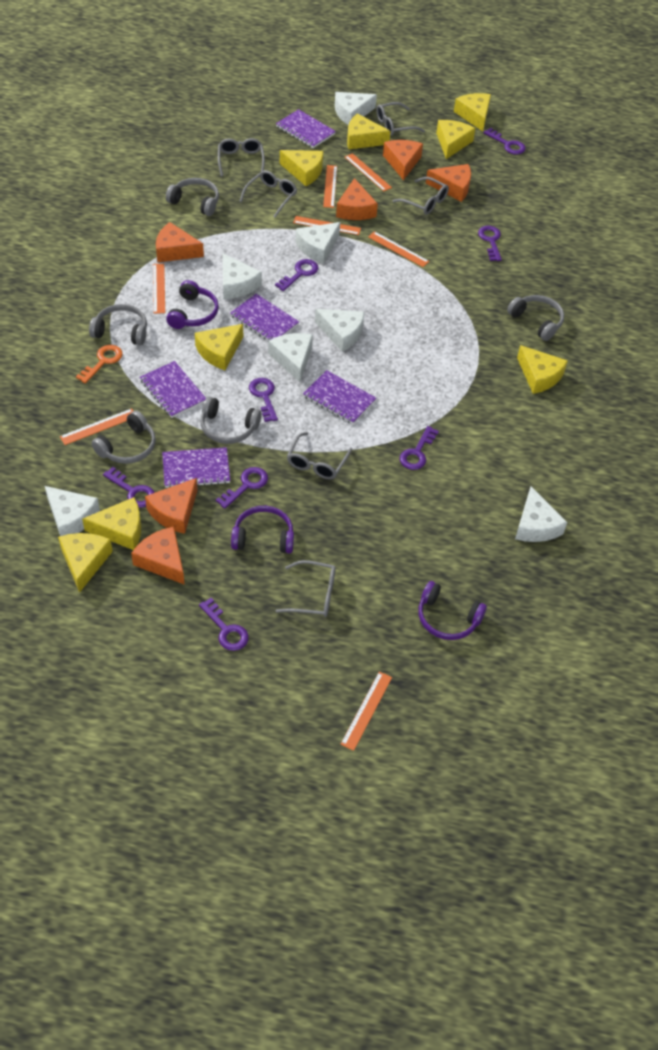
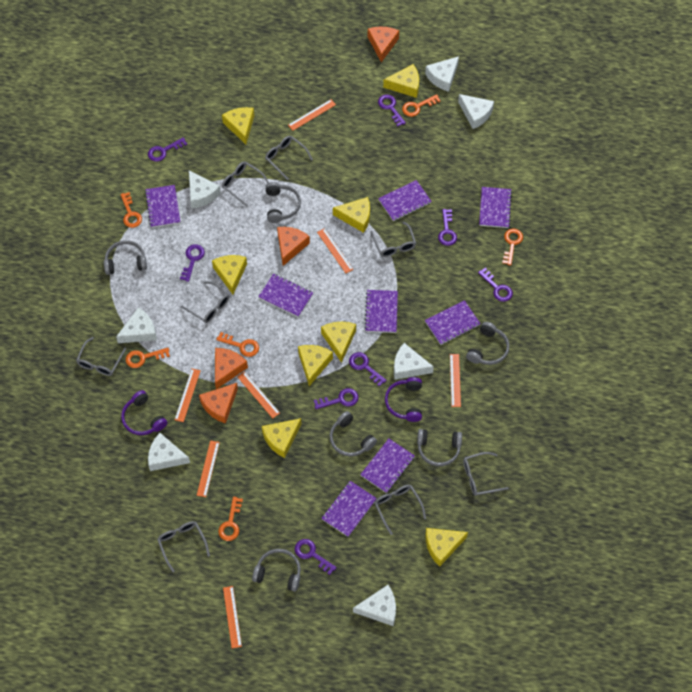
grey glasses: [218,138,265,176] [240,170,297,218] [276,560,336,617] [287,432,352,479] [376,102,425,136] [392,177,449,215] = 6 -> [76,337,126,376] [157,521,210,572] [181,281,230,323] [222,162,269,207] [265,136,313,180] [371,222,416,257] [374,485,426,535] [463,452,509,496] = 8
grey headphones: [89,304,147,345] [91,411,156,464] [166,178,219,216] [200,397,261,444] [507,295,564,341] = 5 -> [104,240,147,275] [252,549,301,592] [265,182,301,223] [330,411,377,456] [417,429,462,466] [466,322,509,365] = 6
orange cheese: [131,527,185,585] [145,478,197,534] [156,222,204,262] [336,178,378,220] [383,140,423,180] [426,164,471,202] = 6 -> [199,383,238,424] [215,348,248,389] [277,227,310,266] [368,26,399,62] = 4
orange key: [76,345,123,384] = 1 -> [120,192,142,228] [126,348,170,368] [216,332,259,357] [218,497,243,541] [402,94,441,117] [502,229,523,266] = 6
purple headphones: [166,280,219,329] [231,506,294,553] [418,581,487,640] = 3 -> [121,390,167,435] [385,377,422,422] = 2
purple notebook: [140,361,206,418] [162,447,230,488] [230,294,299,341] [276,109,336,148] [303,370,376,424] = 5 -> [145,185,180,228] [258,274,313,317] [321,481,377,537] [360,439,415,493] [364,290,398,333] [378,180,432,221] [425,300,481,345] [479,187,512,228] = 8

